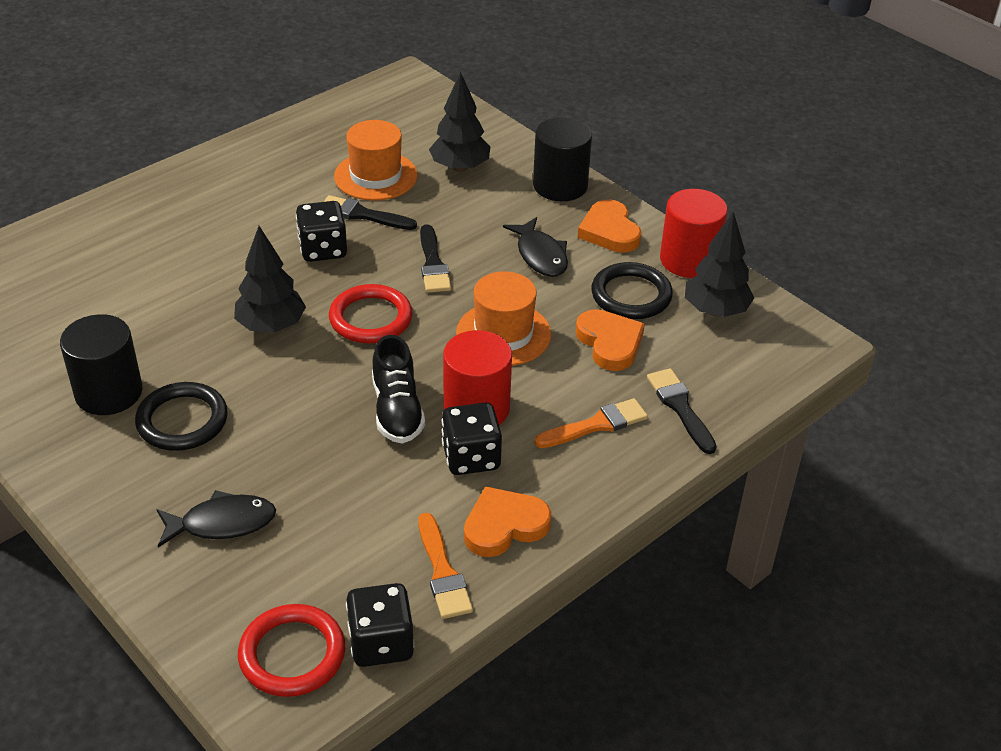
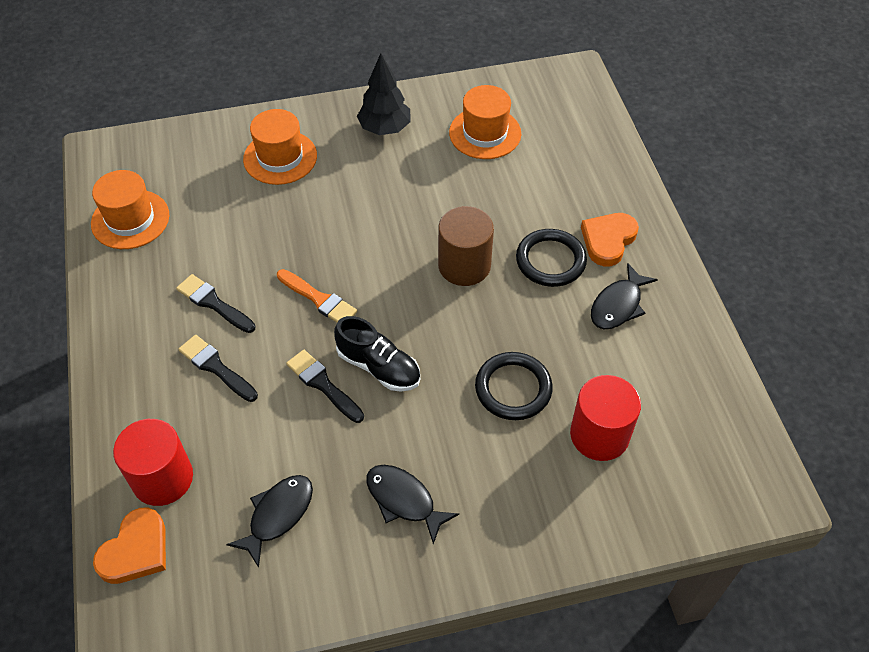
black cylinder: [60,314,143,415] [533,117,592,201] = 2 -> none = 0
black dice: [296,201,347,262] [346,583,414,667] [441,403,502,475] = 3 -> none = 0
black fish: [157,490,276,548] [503,217,568,277] = 2 -> [226,475,313,568] [367,465,459,544] [591,263,658,329] = 3
black tree: [234,226,306,332] [429,71,490,172] [685,211,754,317] = 3 -> [357,53,410,135] = 1
brown cylinder: none = 0 -> [438,206,494,286] = 1
orange brush: [418,513,473,619] [535,398,648,448] = 2 -> [277,269,357,323] = 1
orange hat: [334,120,418,201] [456,271,551,366] = 2 -> [91,170,169,249] [243,109,317,185] [449,85,521,159] = 3
orange heart: [464,486,551,557] [576,309,645,371] [578,199,642,253] = 3 -> [93,508,166,584] [581,213,639,266] = 2
red ring: [238,604,345,697] [329,284,413,344] = 2 -> none = 0

